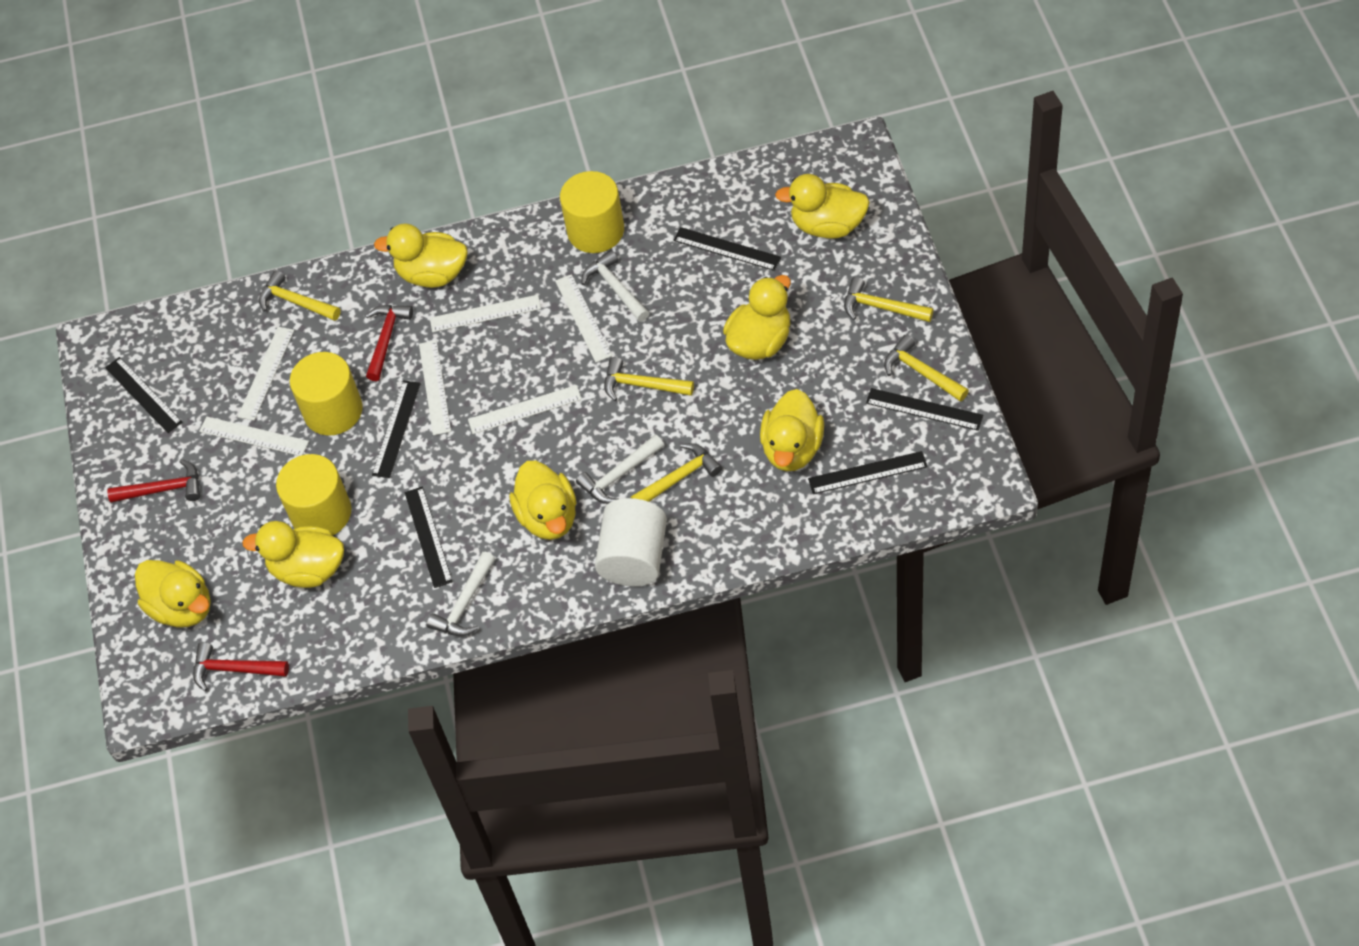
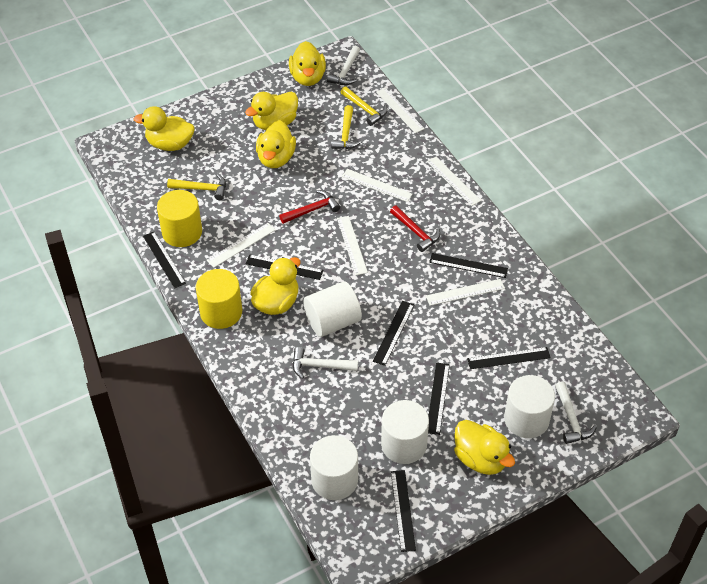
black ruler: [105,357,183,433] [372,380,421,478] [405,487,453,588] [673,227,781,271] [808,451,928,494] [866,388,983,431] = 6 -> [143,232,186,289] [246,254,323,280] [373,301,414,366] [391,470,416,552] [428,363,450,435] [429,253,508,278] [467,347,551,369] = 7
red hammer: [107,459,200,503] [193,642,289,691] [365,305,413,381] = 3 -> [279,190,340,224] [390,206,440,252] = 2
white cylinder: [595,498,667,586] = 1 -> [303,281,362,337] [310,435,358,500] [381,400,429,464] [504,375,555,438] = 4
yellow cylinder: [276,454,352,536] [290,352,363,436] [560,171,624,253] = 3 -> [157,190,202,247] [196,269,242,329] = 2
yellow duck: [135,560,211,628] [242,521,344,588] [374,223,468,288] [509,461,576,540] [723,275,791,360] [760,389,824,471] [775,174,870,239] = 7 -> [134,106,195,151] [245,92,298,130] [250,257,300,315] [256,120,296,168] [289,41,326,86] [454,420,515,475] = 6
yellow hammer: [259,270,341,321] [604,357,694,401] [631,443,722,502] [844,277,934,322] [884,334,969,402] = 5 -> [167,174,226,200] [331,105,362,149] [340,87,388,126] = 3

